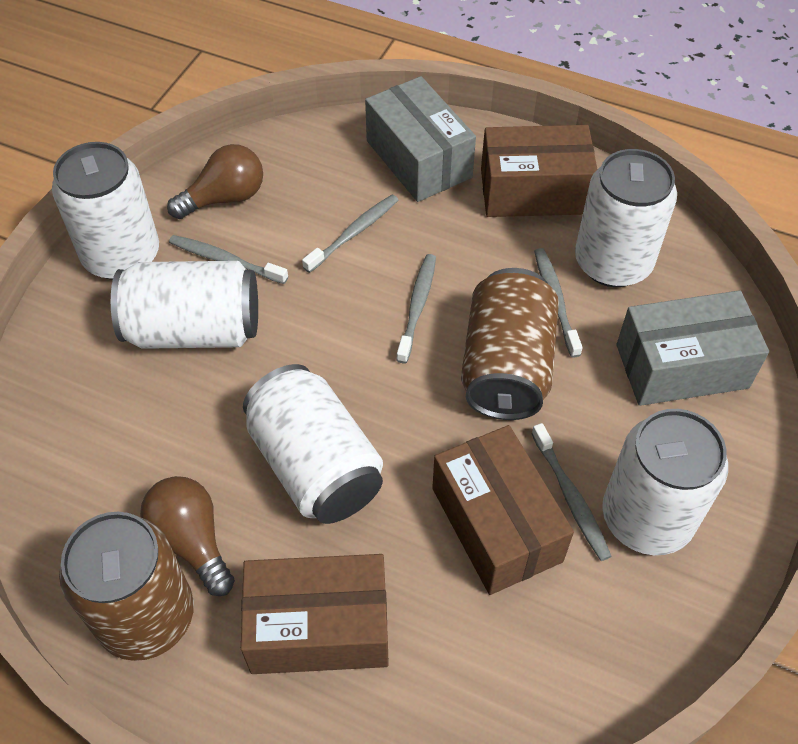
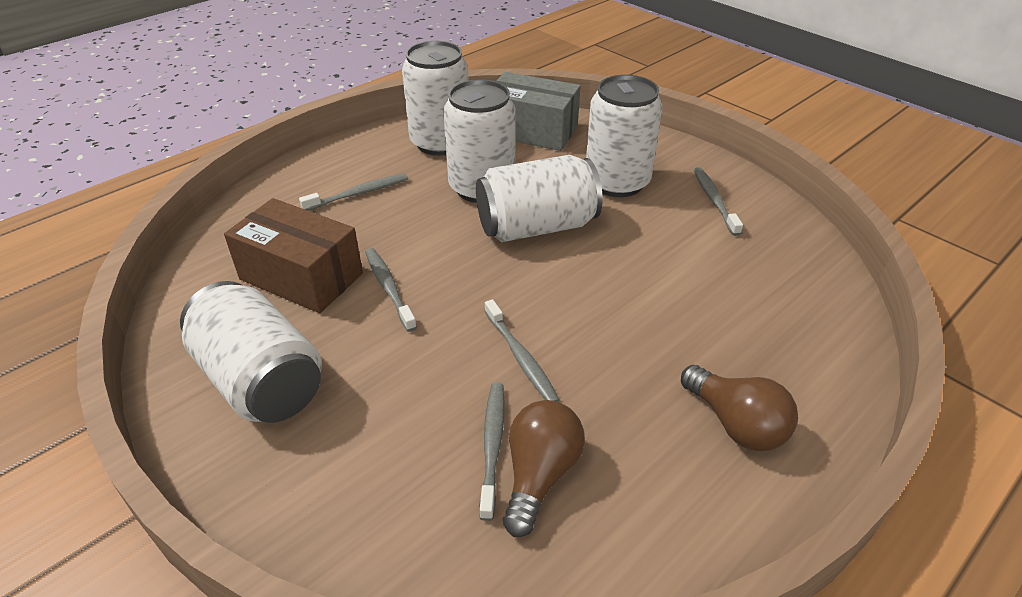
brown box: [241,554,389,674] [432,425,574,595] [481,125,597,217] = 3 -> [224,198,363,313] = 1
brown can: [59,512,194,661] [461,268,559,420] = 2 -> none = 0
grey box: [365,76,476,202] [616,290,769,406] = 2 -> [496,72,581,151] = 1

